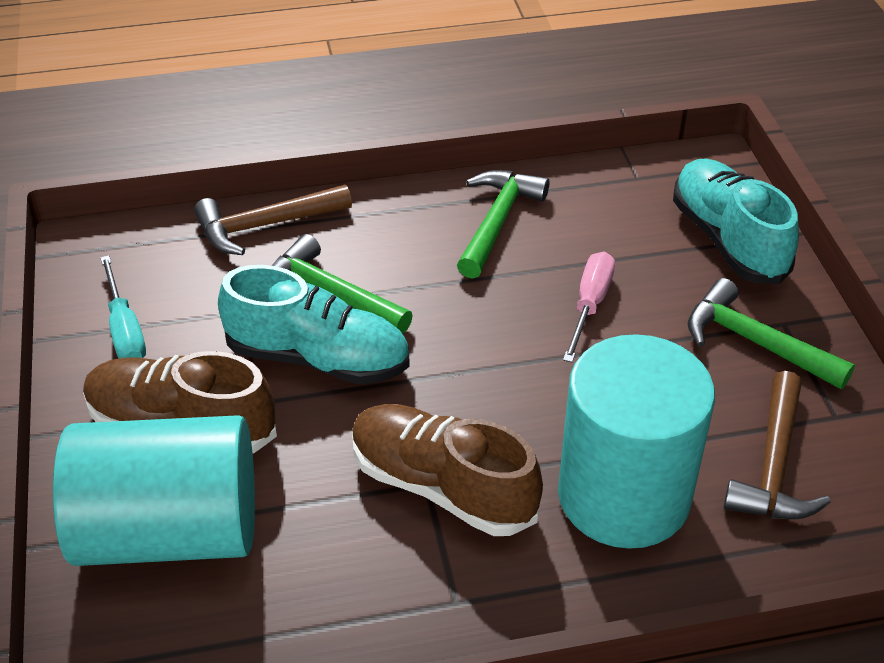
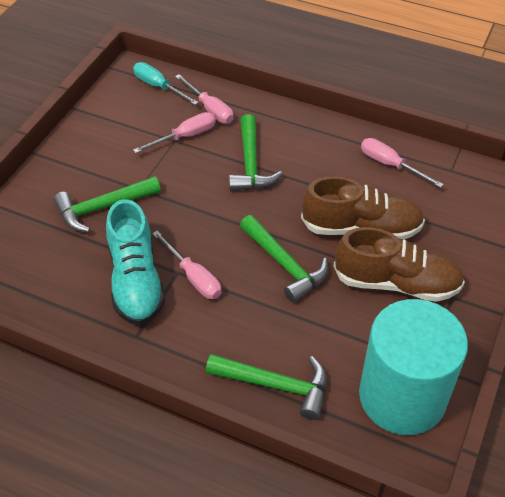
brown hammer: [194,184,352,255] [724,371,831,520] = 2 -> none = 0
green hammer: [272,234,413,334] [457,170,549,279] [688,278,855,389] = 3 -> [54,176,161,232] [206,354,327,420] [229,114,282,191] [240,215,329,303] = 4
pink screwdriver: [563,252,615,363] = 1 -> [133,112,216,153] [152,231,222,299] [175,74,234,124] [361,138,444,188] = 4
turquoise cylinder: [53,415,255,566] [558,334,715,549] = 2 -> [359,299,468,435] = 1
turquoise shoe: [218,265,410,384] [673,158,799,284] = 2 -> [106,199,165,326] = 1

